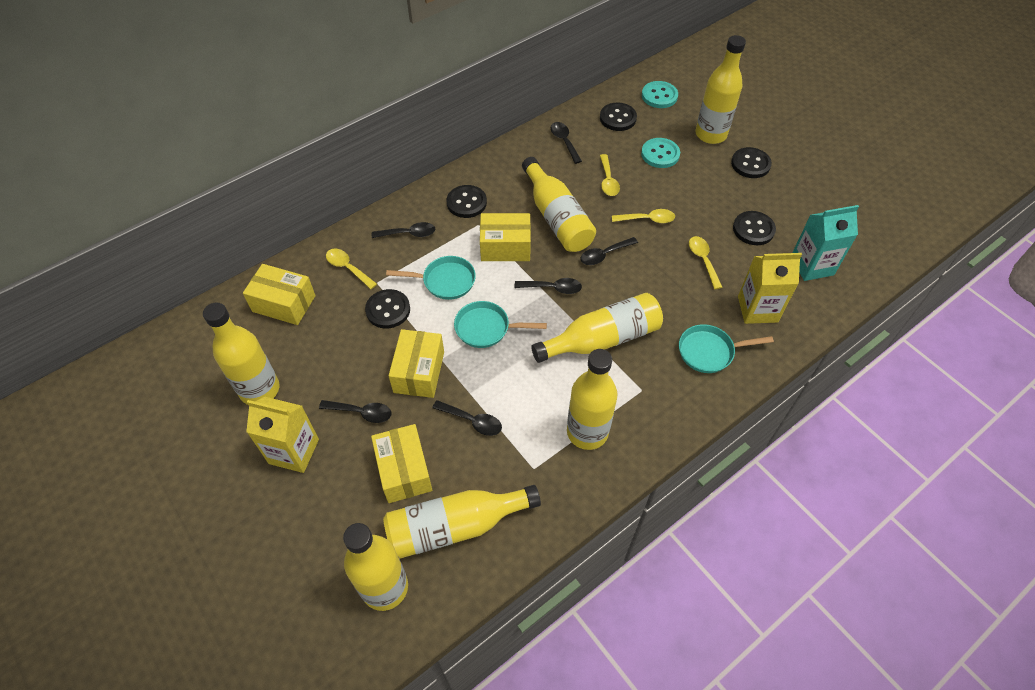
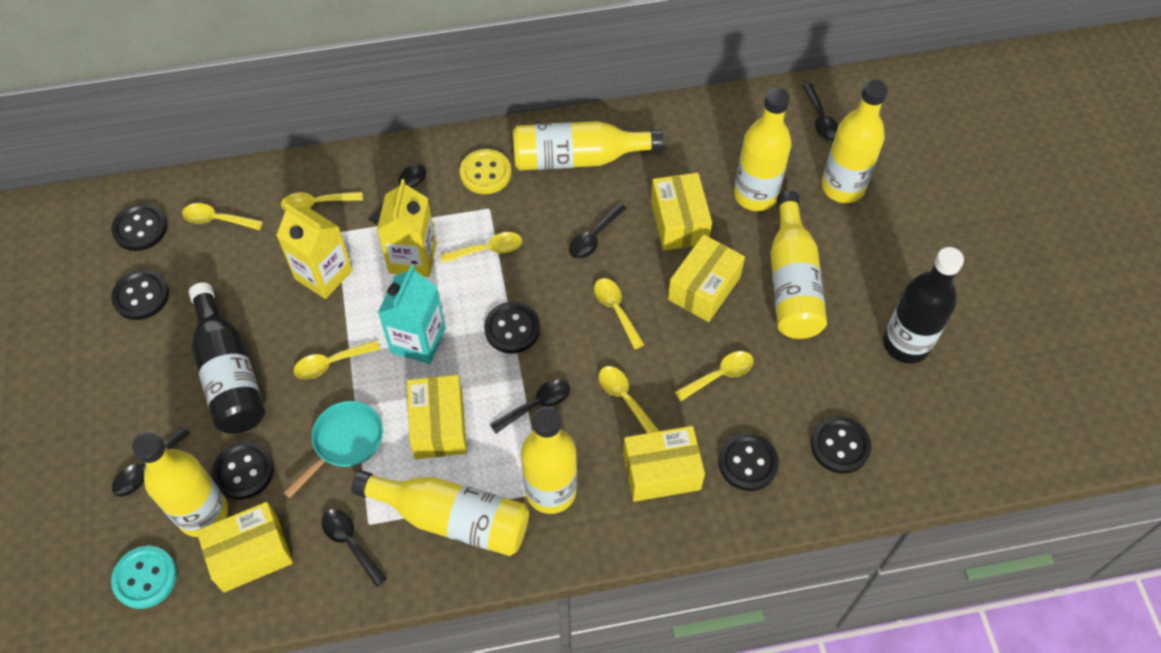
black bottle: none = 0 -> [189,282,265,434] [883,247,964,363] = 2
black button: [365,289,410,328] [447,185,487,218] [600,102,637,131] [731,147,772,178] [733,211,776,245] = 5 -> [111,203,167,251] [111,269,169,320] [212,441,274,500] [484,302,540,354] [719,433,779,491] [811,416,871,474] = 6
turquoise button: [641,138,680,168] [642,81,678,108] = 2 -> [111,546,177,609] = 1
turquoise pan: [386,256,476,300] [454,301,547,348] [679,324,774,373] = 3 -> [284,401,383,498] = 1
yellow box: [243,264,316,325] [371,424,432,503] [388,329,444,398] [480,213,531,261] = 4 -> [197,502,293,592] [407,375,467,459] [623,426,705,502] [651,173,712,251] [668,234,745,322] = 5
yellow button: none = 0 -> [460,149,511,194] = 1
yellow spoon: [326,249,377,289] [600,154,620,196] [612,209,675,223] [689,236,722,289] = 4 -> [182,203,263,230] [281,192,363,211] [294,340,380,379] [440,232,522,263] [594,278,645,350] [599,366,659,433] [675,351,754,401] = 7

